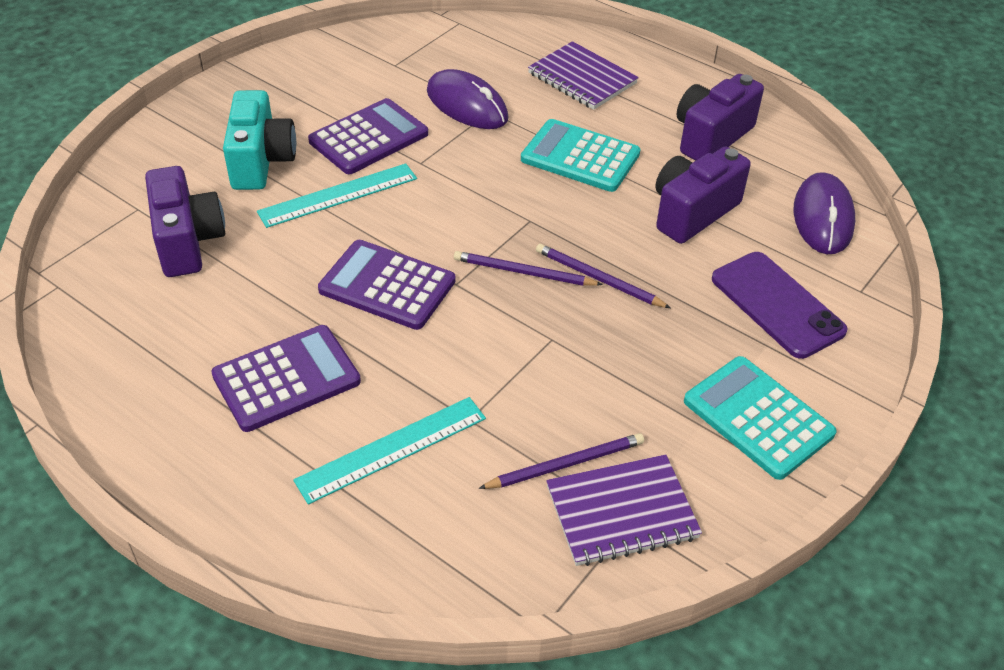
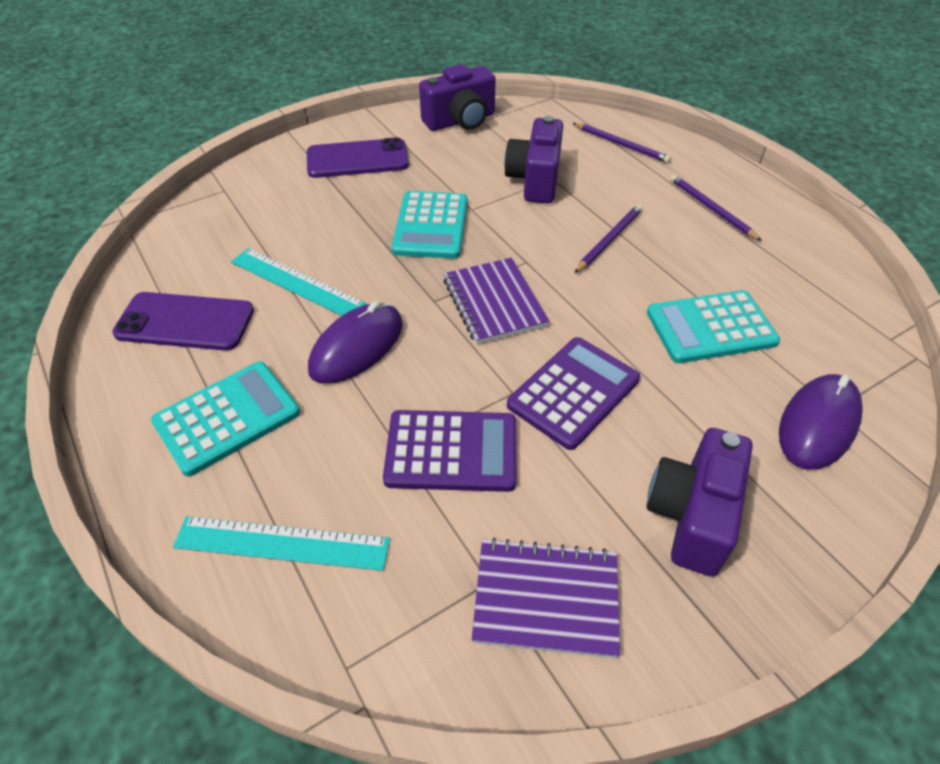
purple calculator: [211,325,361,432] [308,98,428,174] [318,240,455,330] = 3 -> [383,410,517,492] [507,337,640,450] = 2
purple phone: [712,252,848,359] = 1 -> [112,292,254,351] [307,137,409,178] = 2
turquoise calculator: [521,119,641,192] [684,356,837,480] = 2 -> [151,361,300,476] [391,191,468,259] [647,290,780,363] = 3
turquoise camera: [223,90,296,190] = 1 -> none = 0

